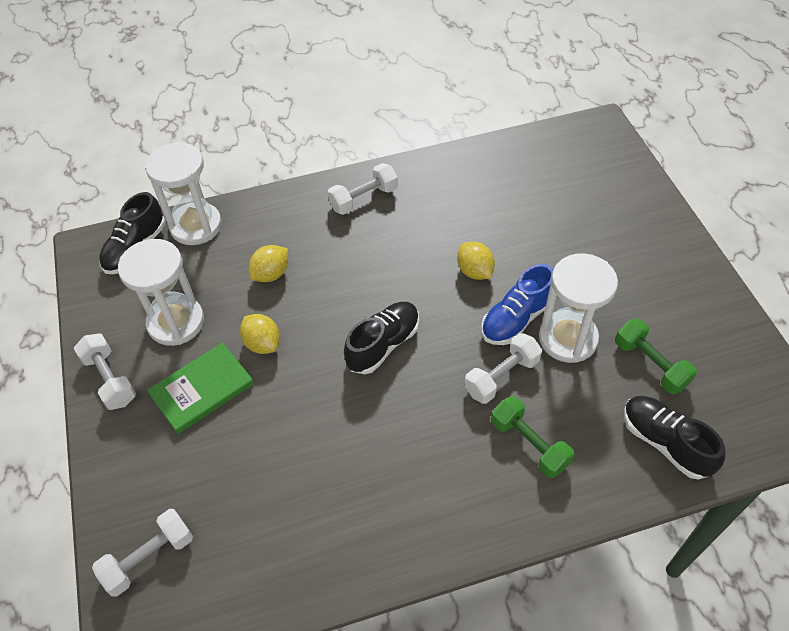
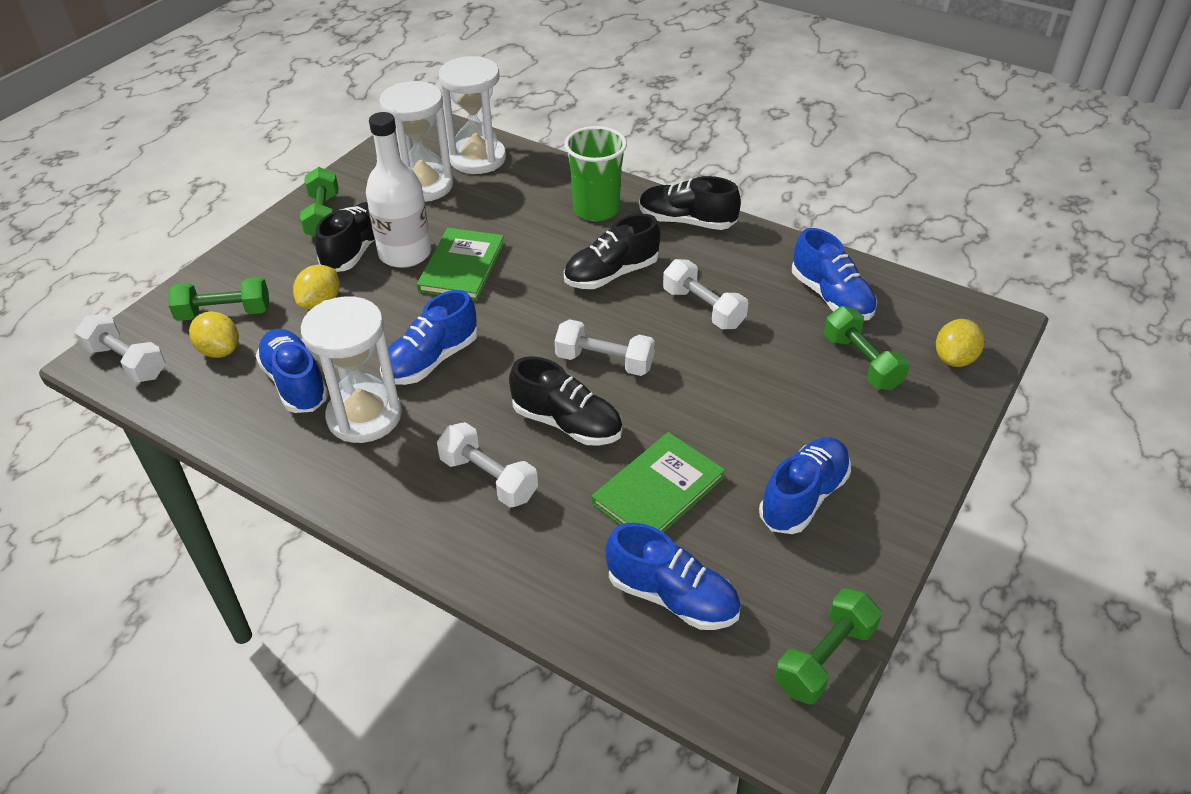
black shoe: [99,192,166,275] [344,302,419,374] [624,396,725,479] = 3 -> [315,202,375,272] [509,356,623,445] [564,214,660,289] [639,176,741,230] = 4
blue shoe: [481,264,553,345] = 1 -> [256,329,328,413] [380,290,478,385] [605,522,741,630] [759,437,851,534] [792,228,877,321] = 5
green book: [147,342,254,434] = 1 -> [417,228,505,301] [592,432,725,532] = 2
green cup: none = 0 -> [565,126,627,221] = 1
green dumbbell: [491,396,575,479] [615,318,697,394] = 2 -> [168,277,269,321] [300,167,339,237] [775,588,882,704] [824,306,910,390] = 4
white bottle: none = 0 -> [366,112,431,268] = 1

